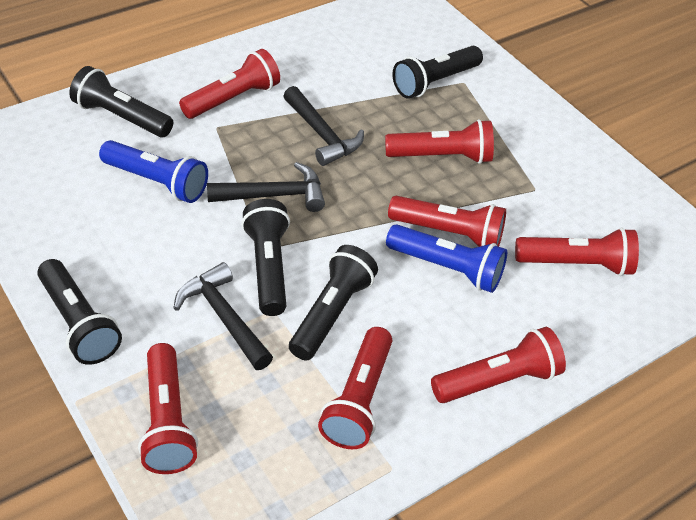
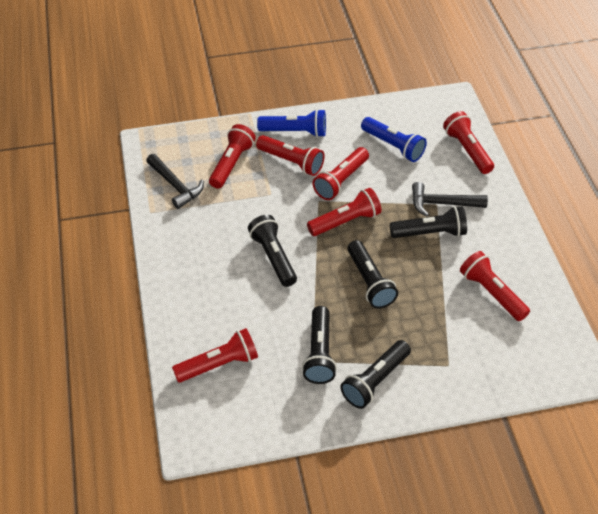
black hammer: [174,262,273,370] [207,162,325,212] [284,86,364,166] = 3 -> [146,154,204,209] [412,182,488,217] = 2

